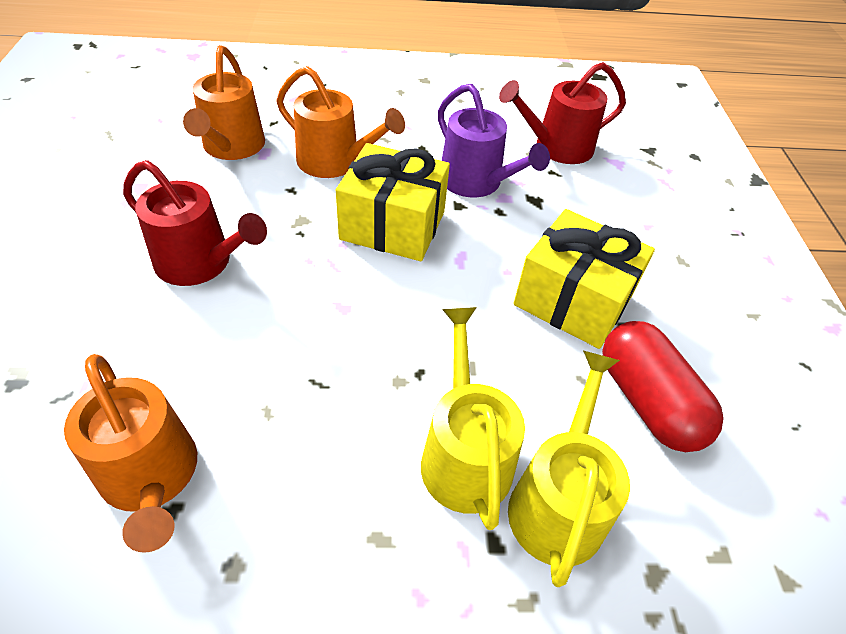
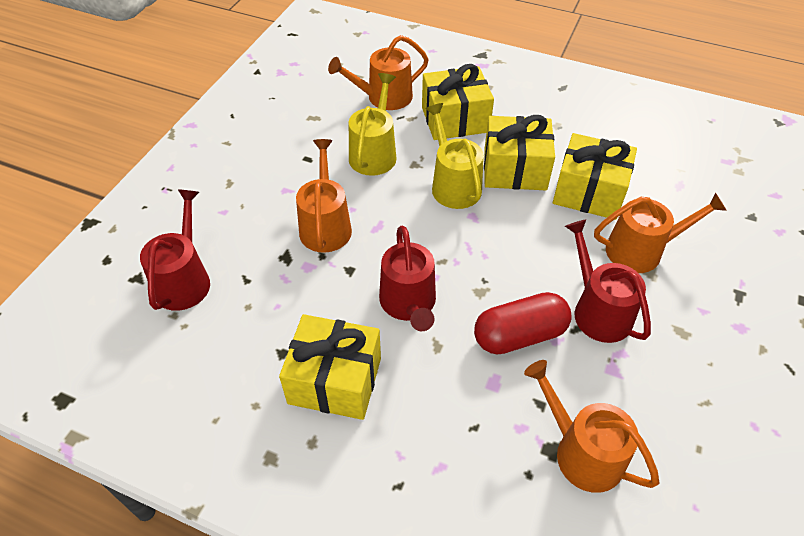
orange watering can: [64,354,197,553] [183,45,265,160] [277,66,405,178] = 3 -> [296,139,352,253] [328,35,429,110] [524,360,659,493] [594,192,727,273] = 4
purple watering can: [438,84,550,197] = 1 -> none = 0
red watering can: [123,160,267,286] [499,62,626,164] = 2 -> [140,189,210,311] [379,226,436,331] [565,220,651,343] = 3
yellow gift: [336,143,450,261] [513,209,655,349] = 2 -> [279,314,381,420] [422,64,494,140] [484,115,555,190] [553,133,637,220] = 4

